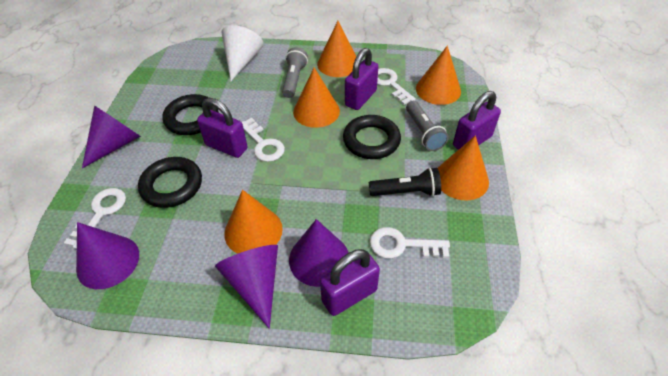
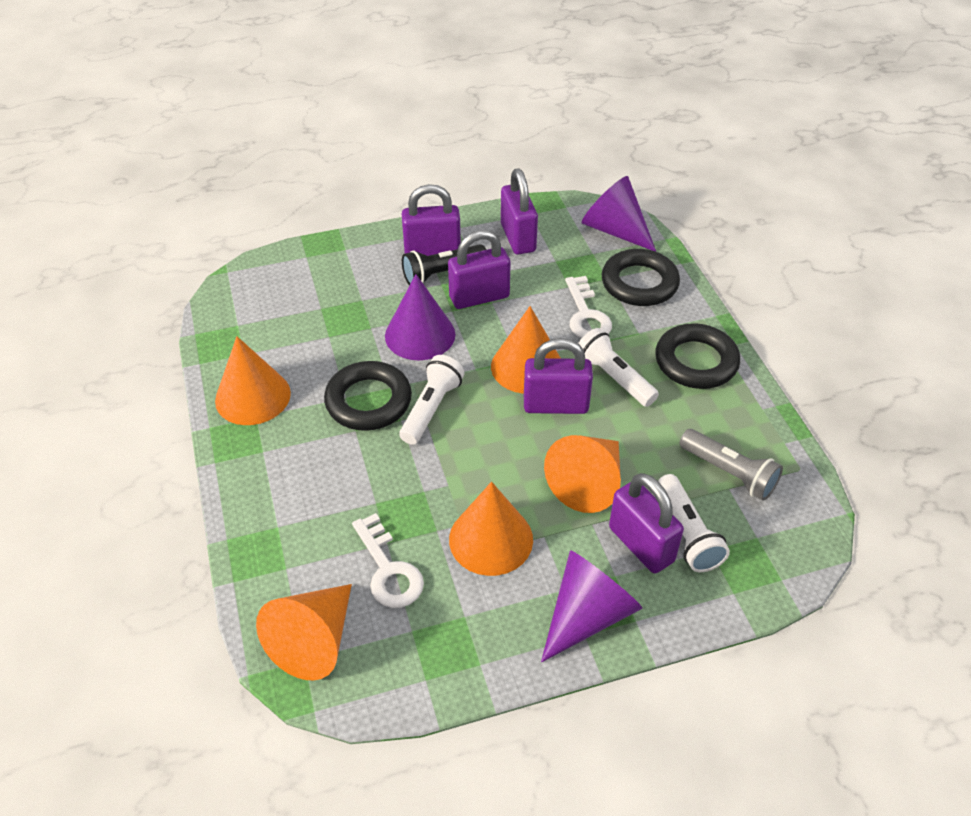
grey flashlight: [282,47,308,98] [406,101,449,151] = 2 -> [680,429,783,501] = 1
purple cone: [76,222,139,289] [82,105,141,168] [215,245,278,329] [289,219,349,287] = 4 -> [385,274,455,360] [541,550,643,662] [581,176,656,252] = 3
purple padlock: [197,98,248,158] [320,249,380,316] [345,48,378,110] [453,91,501,150] = 4 -> [402,184,461,256] [448,230,511,309] [501,169,538,255] [524,338,593,414] [609,473,684,573] = 5
white cone: [221,25,264,81] = 1 -> none = 0
white flashlight: none = 0 -> [399,355,465,445] [578,328,659,407] [658,474,730,572] = 3
white key: [64,188,126,249] [242,118,285,162] [370,227,450,258] [377,68,416,105] = 4 -> [352,513,424,608] [565,276,612,338] = 2

